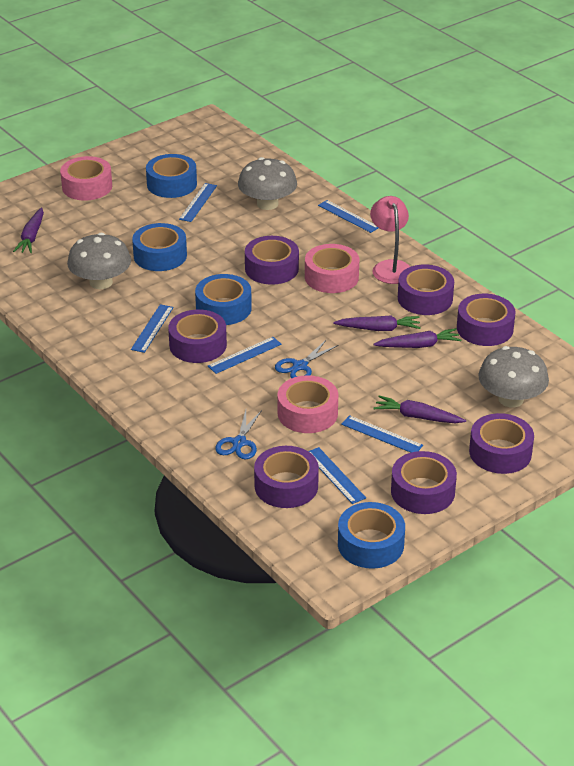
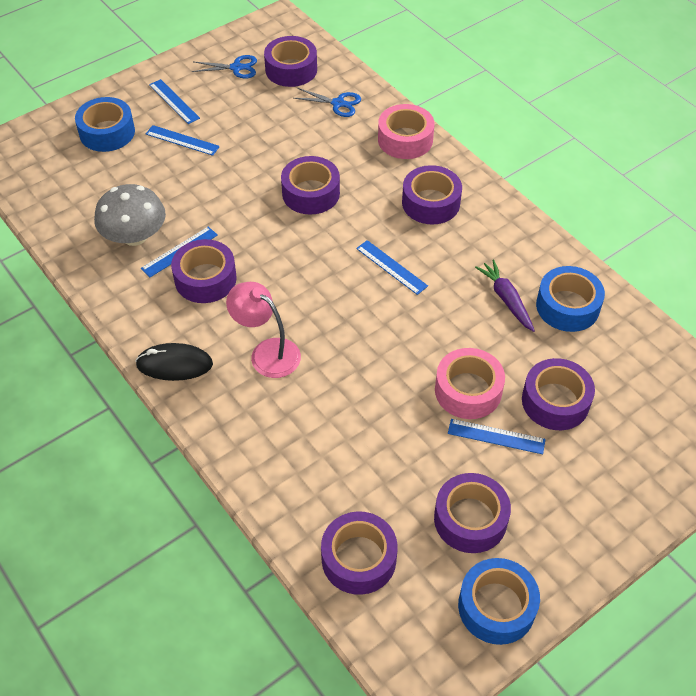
black mouse: none = 0 -> [135,343,213,381] = 1
blue ruler: [131,304,173,353] [179,183,217,222] [208,337,281,374] [309,447,366,504] [318,200,378,233] [341,415,423,453] = 6 -> [141,226,218,277] [146,125,220,156] [149,79,200,124] [356,240,428,295] [448,419,546,454] = 5
blue tape: [132,223,187,271] [146,154,197,198] [195,274,252,325] [338,502,405,569] = 4 -> [75,97,135,152] [458,558,540,645] [536,266,605,332] = 3
grey mushroom: [67,233,131,289] [238,157,297,210] [478,346,549,407] = 3 -> [94,184,166,246] = 1
pink tape: [60,156,112,200] [277,375,338,433] [305,244,359,293] = 3 -> [378,104,434,159] [435,348,505,419] = 2
purple carrot: [13,207,44,253] [333,315,421,331] [374,328,462,348] [374,396,466,423] = 4 -> [475,260,535,332] = 1

